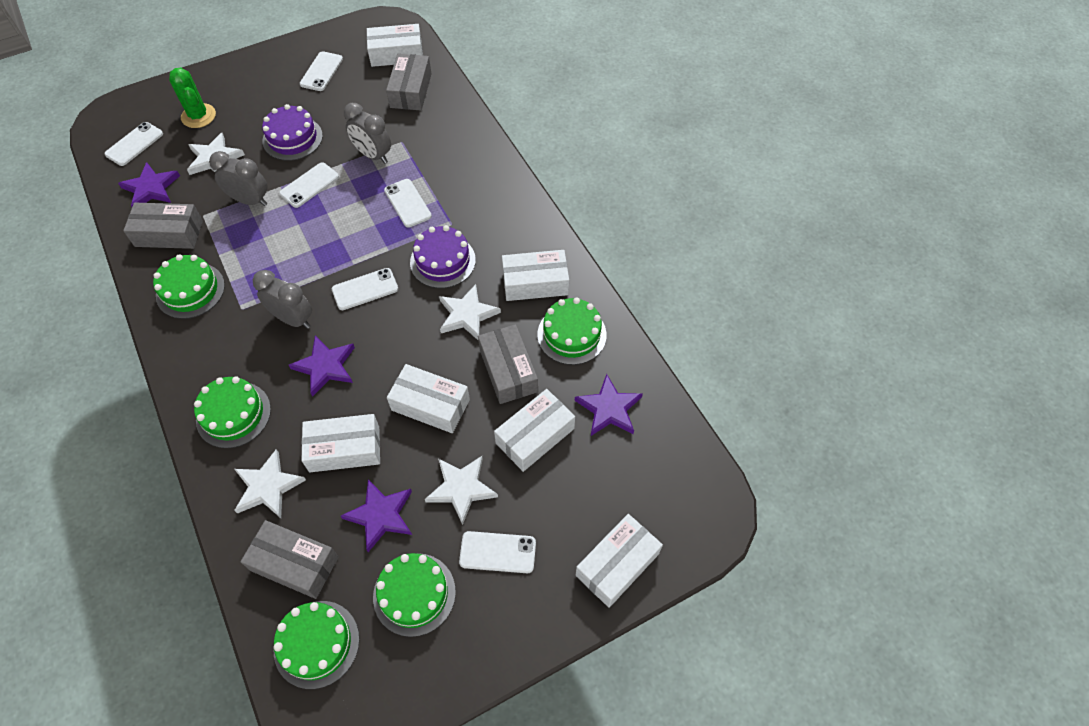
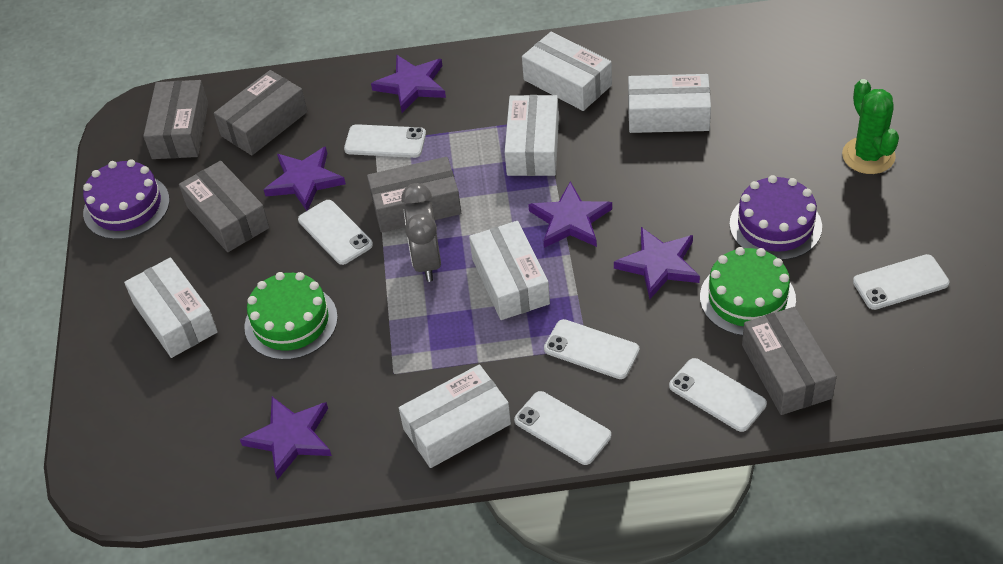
green cake: [153,254,225,319] [194,377,271,448] [274,601,359,689] [373,553,456,637] [537,297,607,365] = 5 -> [244,272,338,360] [700,247,796,336] = 2
grey box: [123,203,203,249] [241,520,338,599] [386,54,432,110] [478,324,538,404] = 4 -> [143,80,208,159] [179,161,270,252] [214,70,308,155] [367,157,461,233] [742,307,837,415] = 5
grey clock: [209,151,267,206] [253,270,312,329] [344,103,391,164] = 3 -> [401,183,441,282] = 1
purple star: [118,162,180,207] [289,336,355,397] [341,479,412,552] [575,374,643,436] = 4 -> [240,397,332,480] [264,146,346,211] [371,55,446,113] [528,181,612,248] [614,227,700,299] = 5
white star: [187,133,245,175] [234,449,306,518] [425,456,498,525] [439,284,501,340] = 4 -> none = 0

